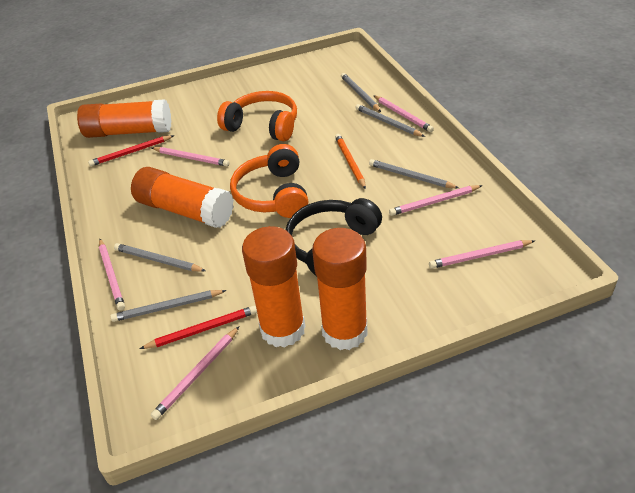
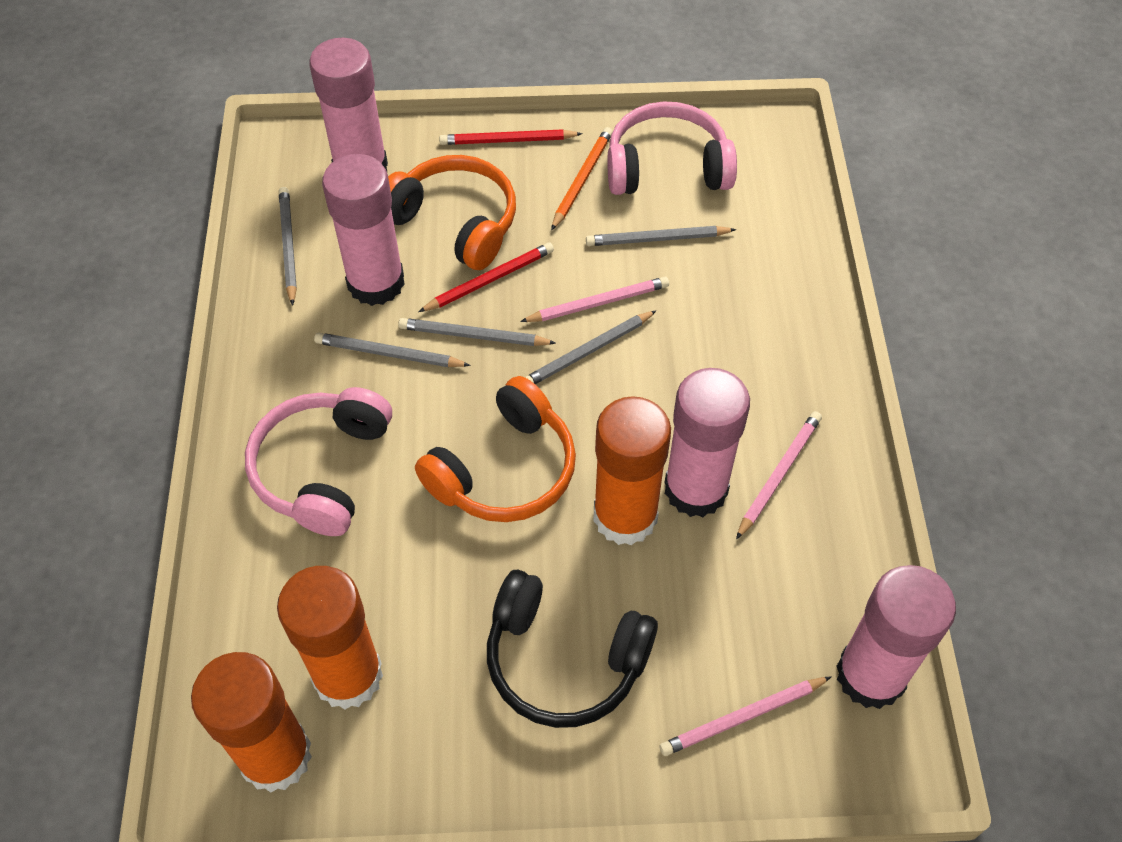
orange glue stick: [77,99,171,138] [131,167,234,228] [242,226,305,348] [312,228,368,350] = 4 -> [191,652,312,793] [277,566,383,710] [593,396,671,545] = 3
pink glue stick: none = 0 -> [309,38,388,171] [322,154,405,306] [665,368,750,517] [836,565,956,709] = 4
pink headphones: none = 0 -> [245,387,392,536] [607,101,737,195] = 2
pink pencil: [99,239,125,311] [151,326,239,420] [152,147,230,167] [373,95,434,132] [389,185,483,216] [429,240,534,269] = 6 -> [520,277,669,322] [659,677,831,756] [736,411,822,540] = 3

